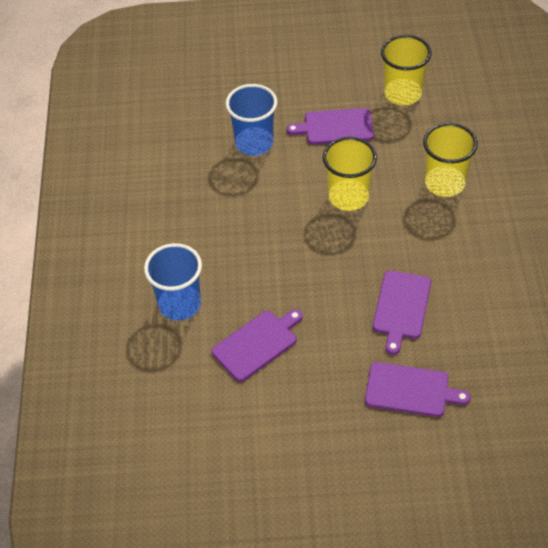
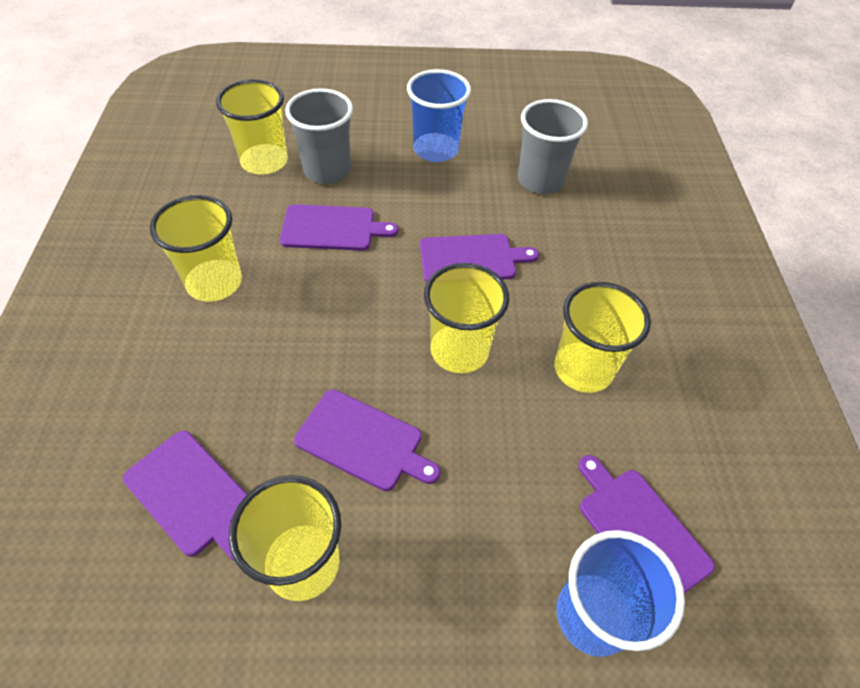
grey cup: none = 0 -> [285,88,353,184] [518,99,588,194] = 2
purple cutting board: [212,309,303,382] [286,108,374,144] [365,362,471,417] [373,270,431,355] = 4 -> [123,430,247,561] [280,204,398,251] [294,389,440,491] [420,234,539,282] [578,455,715,593] = 5
yellow cup: [323,137,377,211] [381,35,432,105] [423,123,478,197] = 3 -> [150,195,242,302] [216,79,288,175] [229,475,341,601] [424,263,509,373] [555,282,651,393] = 5

